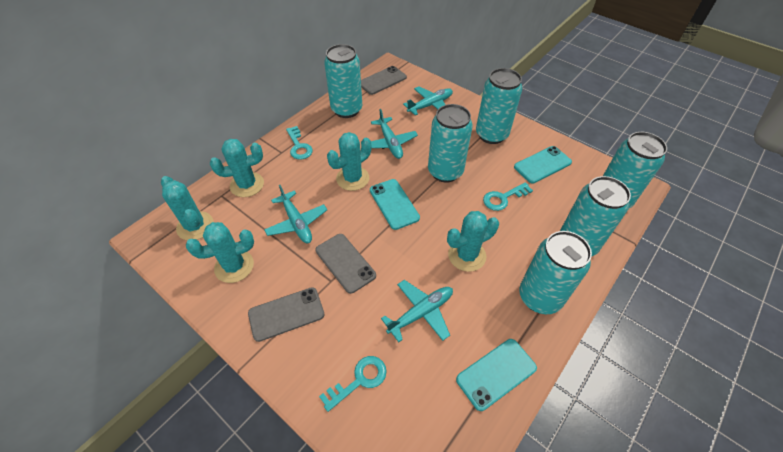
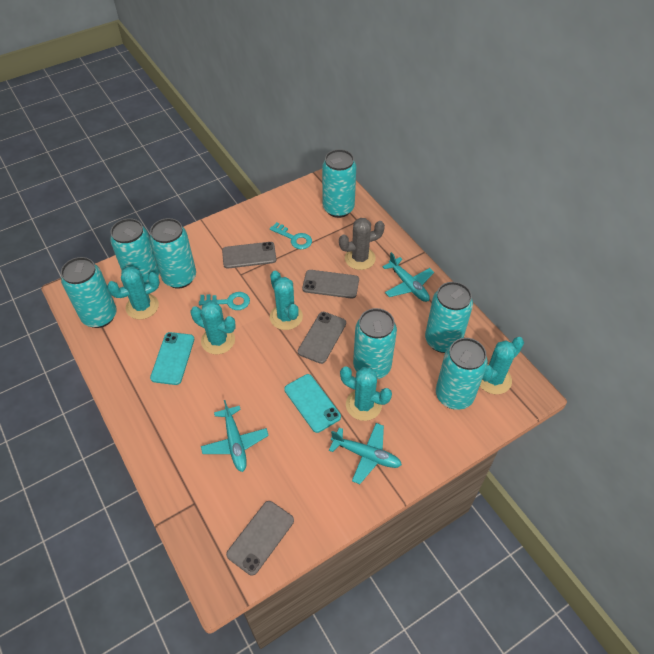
grey cactus: none = 0 -> [339,218,385,270] = 1
grey phone: [248,287,325,342] [315,234,376,294] [361,66,407,95] = 3 -> [222,242,276,268] [226,501,294,576] [298,312,346,364] [302,270,359,299] = 4
turquoise can: [324,44,362,118] [428,104,473,183] [476,68,522,144] [520,231,592,314] [560,176,631,257] [603,132,667,208] = 6 -> [61,257,117,328] [110,218,160,284] [149,218,196,289] [322,149,356,218] [353,308,397,379] [425,282,473,353] [436,338,488,410] = 7
turquoise key: [286,126,313,159] [319,356,387,412] [483,182,533,211] = 3 -> [199,292,250,310] [270,222,312,249] = 2
turquoise phone: [370,179,420,230] [456,339,537,411] [514,146,572,183] = 3 -> [150,332,194,385] [284,374,341,433] = 2
turquoise plane: [264,185,327,243] [371,109,418,159] [381,280,453,342] [403,86,453,116] = 4 -> [201,400,269,472] [329,423,402,484] [382,252,434,302] = 3

